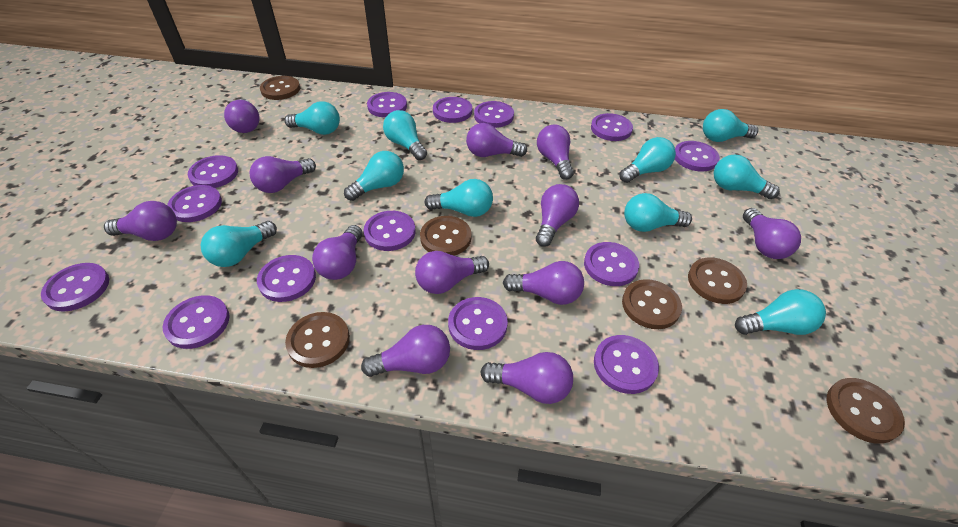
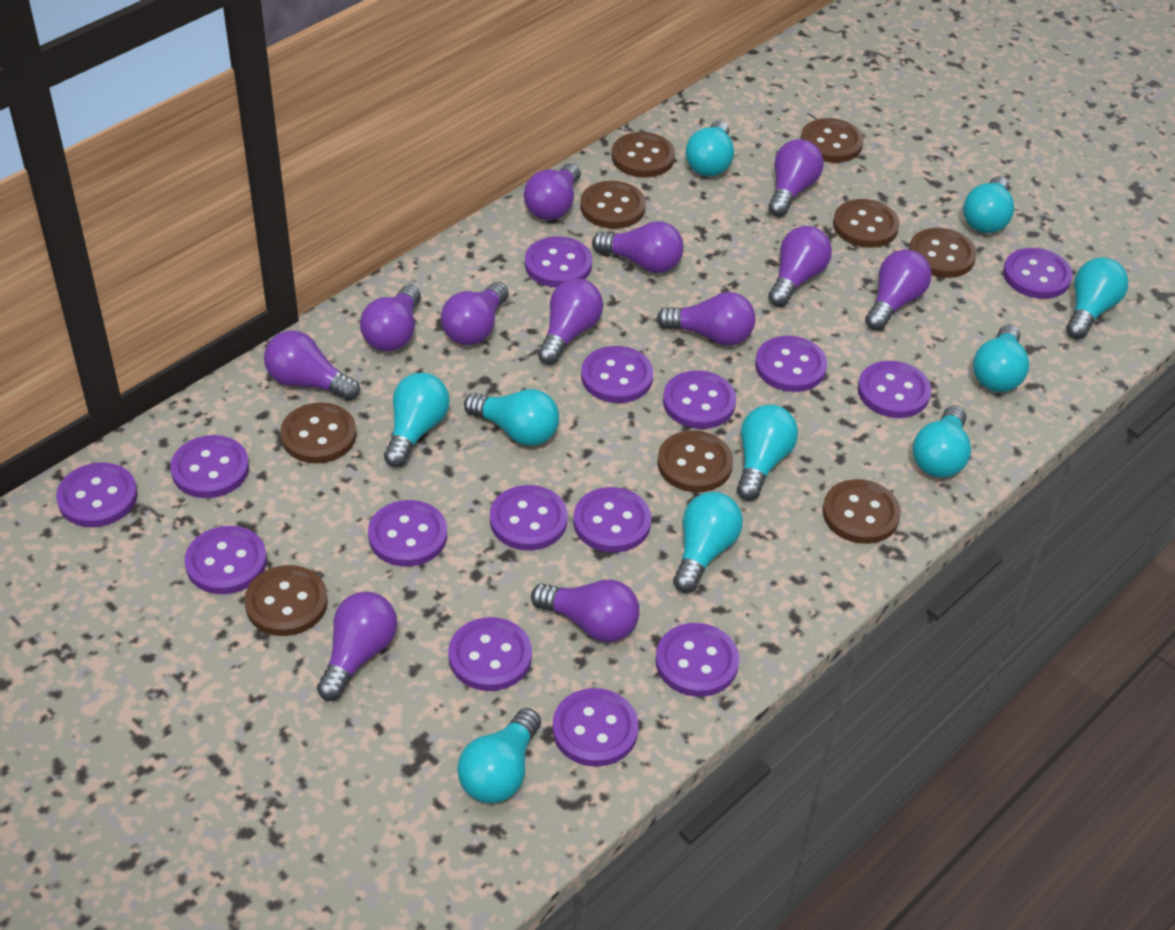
brown button: [260,76,300,100] [285,312,350,368] [420,216,472,256] [622,279,682,329] [688,258,747,304] [827,378,905,444] = 6 -> [244,565,328,636] [280,402,357,463] [580,181,646,229] [612,132,675,177] [657,430,733,492] [801,118,864,163] [823,479,901,544] [833,199,900,248] [909,228,977,278] = 9
purple button: [41,263,109,312] [163,295,229,349] [167,185,222,222] [188,155,238,188] [257,255,316,302] [364,211,416,251] [367,92,407,118] [433,97,472,123] [448,297,508,350] [474,101,514,128] [584,242,639,286] [591,113,633,141] [594,335,659,394] [675,141,720,172] = 14 -> [56,462,138,527] [171,435,249,498] [185,526,267,594] [368,500,447,567] [448,617,532,691] [490,485,568,551] [525,236,592,287] [552,688,639,767] [574,487,651,553] [581,346,653,403] [655,623,739,697] [663,370,736,429] [755,336,827,392] [858,361,931,418] [1003,248,1073,299] = 15

